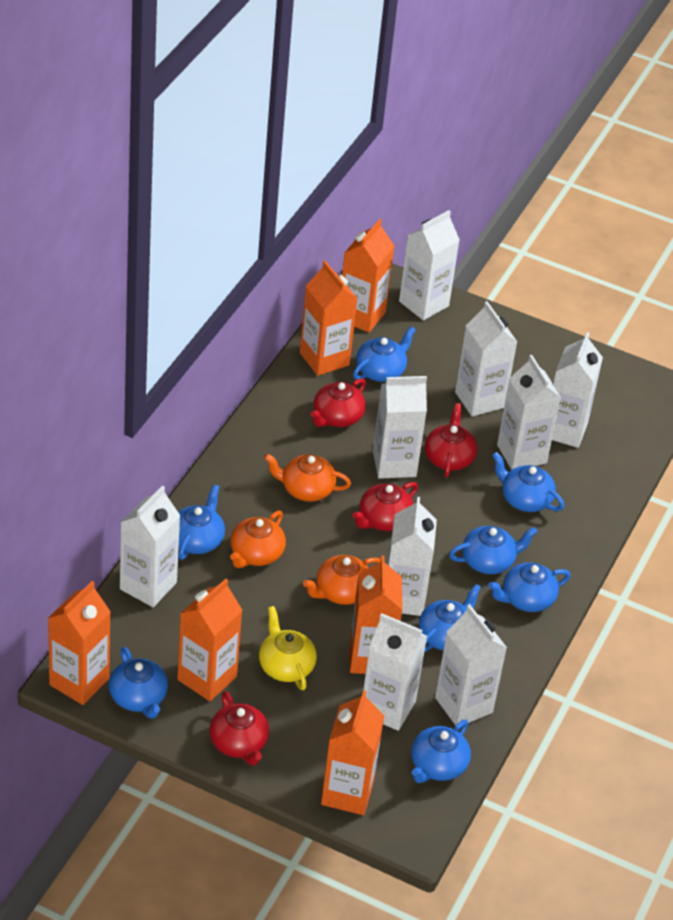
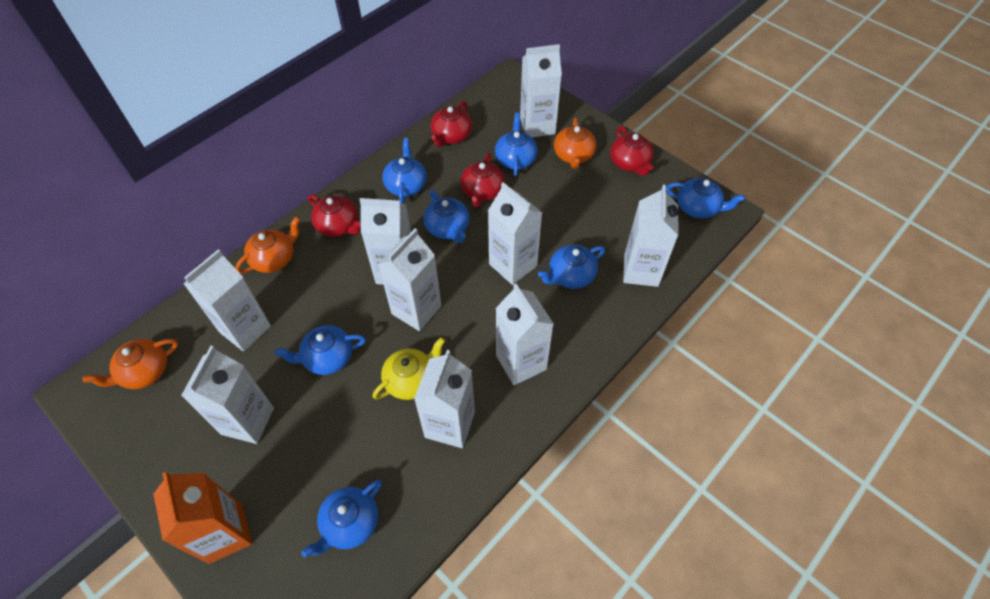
blue teapot: [109,647,168,719] [178,484,225,560] [353,326,416,382] [411,720,471,783] [419,584,481,652] [449,526,538,574] [488,563,571,612] [492,452,564,512] = 8 -> [275,325,366,375] [301,480,382,557] [382,138,427,204] [423,190,470,243] [495,113,538,176] [538,244,605,289] [666,178,745,219] = 7
orange carton: [48,581,111,705] [177,579,243,701] [300,261,358,376] [321,690,384,815] [342,219,394,333] [350,556,403,674] = 6 -> [153,472,252,564] = 1

